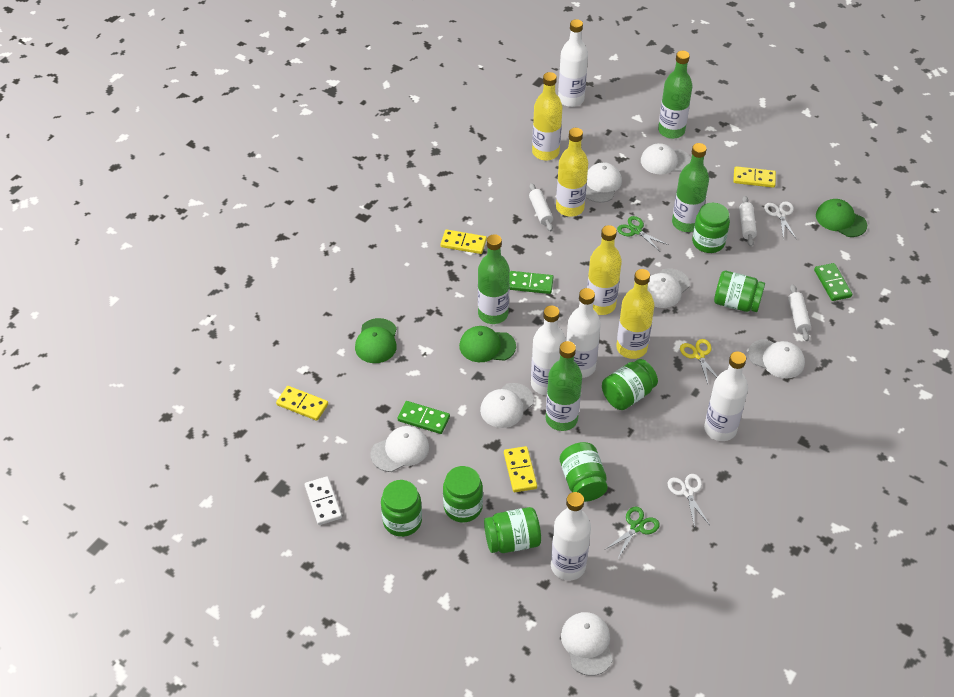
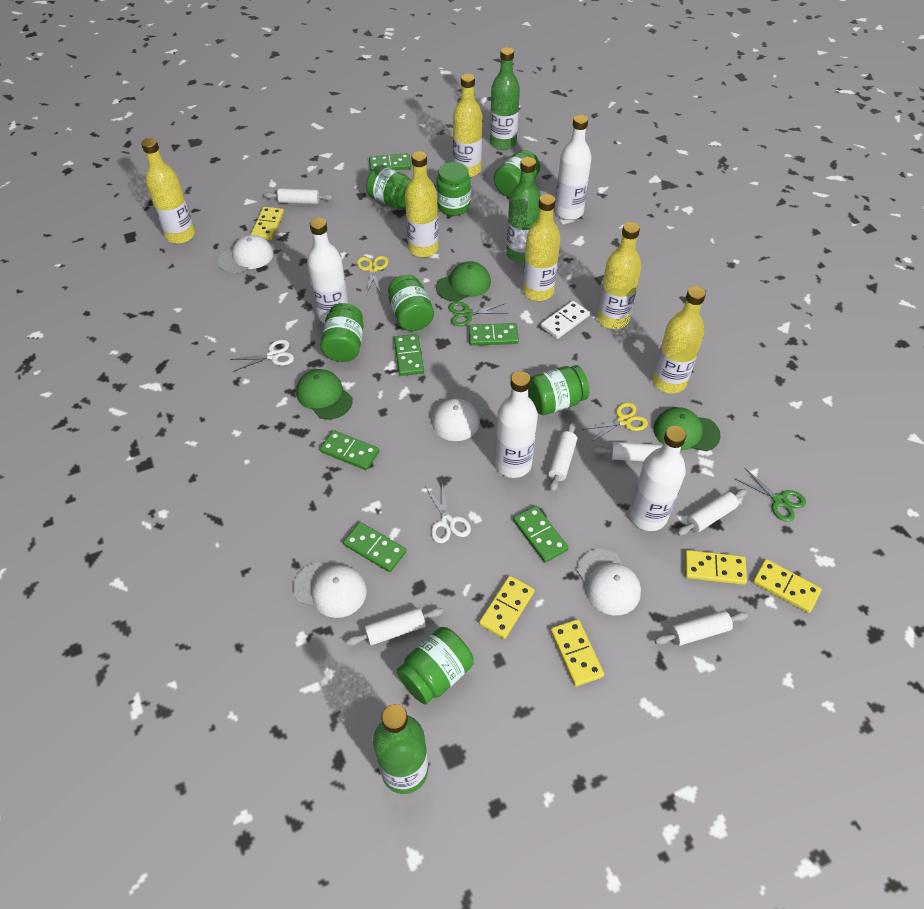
green bottle: [478,234,510,324] [546,341,582,431] [658,51,693,139] [672,143,709,232] = 4 -> [373,704,428,794] [490,47,520,150] [506,157,541,263] = 3
green domino: [398,401,450,434] [509,271,554,294] [814,263,852,301] = 3 -> [320,430,379,470] [343,522,406,572] [369,153,411,171] [394,334,424,376] [468,323,519,346] [513,506,569,563] = 6
white bottle: [531,306,566,395] [551,492,591,581] [558,19,588,107] [566,288,601,378] [704,352,748,441] = 5 -> [307,218,348,323] [495,371,538,478] [555,115,592,220] [629,426,686,531] = 4
white cap: [371,426,429,472] [480,383,534,428] [561,612,613,676] [586,162,622,203] [641,143,691,174] [648,268,690,308] [748,339,805,378] = 7 -> [218,235,274,274] [293,562,367,618] [432,391,488,441] [577,549,641,615] = 4
white rolling pin: [529,183,553,231] [739,196,757,247] [788,284,811,341] = 3 -> [264,188,333,204] [346,608,443,646] [548,422,577,492] [593,442,682,461] [654,611,748,646] [677,489,747,536] = 6
yellow bottle: [532,72,562,161] [556,128,588,217] [587,225,622,315] [616,269,655,359] = 4 -> [141,138,195,244] [405,151,439,257] [453,74,482,177] [523,194,561,301] [597,222,641,329] [653,286,706,394] = 6
yellow domino: [276,386,328,421] [440,229,487,254] [504,446,537,492] [733,166,776,188] = 4 -> [251,207,284,240] [479,576,535,639] [550,619,604,686] [685,550,747,585] [753,559,822,613] = 5
yellow scissors: [680,339,718,384] = 1 -> [357,256,388,295] [582,402,648,443] = 2

